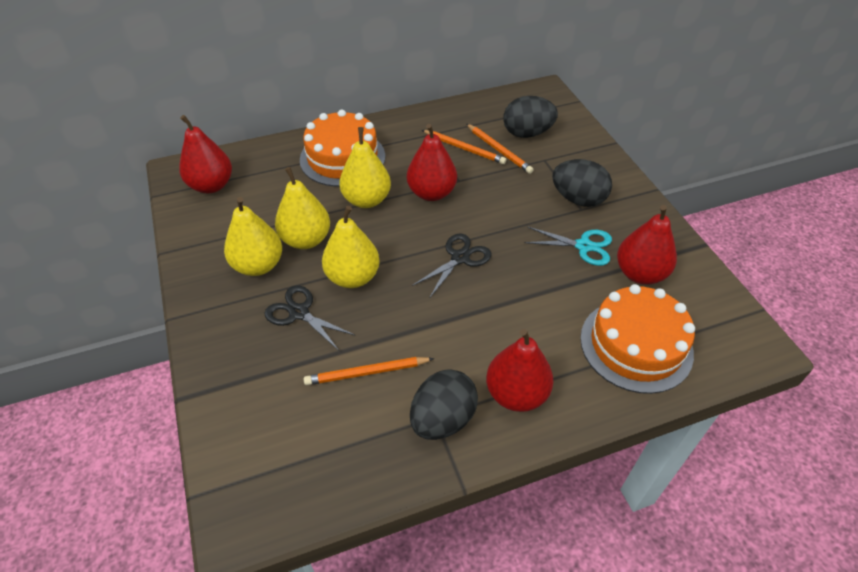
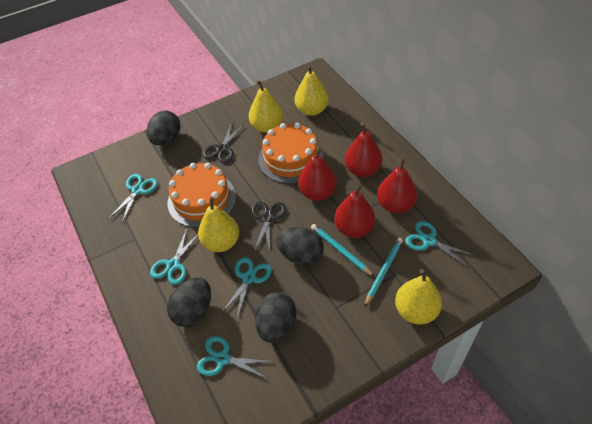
black egg: [410,370,478,440] [503,96,558,138] [552,159,612,207] = 3 -> [147,110,181,145] [167,278,211,327] [255,292,296,343] [276,227,324,265] = 4
orange pencil: [304,357,434,385] [422,130,506,164] [467,124,534,174] = 3 -> none = 0
turquoise pencil: none = 0 -> [311,224,374,276] [365,238,403,306] = 2
turquoise scissors: [524,226,612,266] = 1 -> [109,174,158,223] [150,229,198,285] [197,336,274,379] [221,257,272,318] [406,221,475,267] = 5

